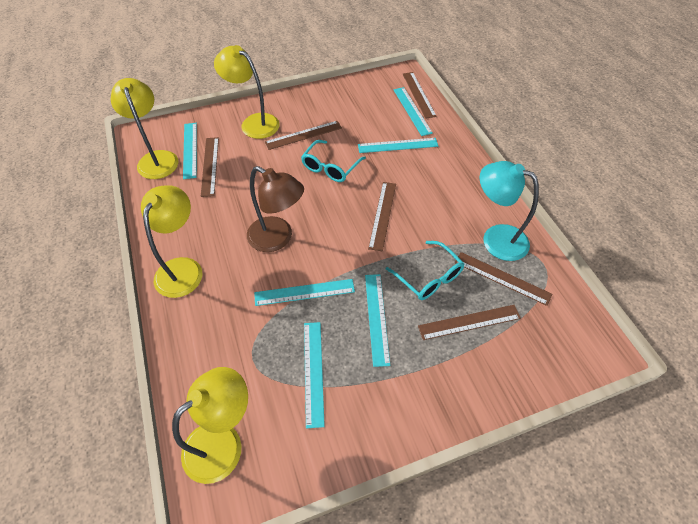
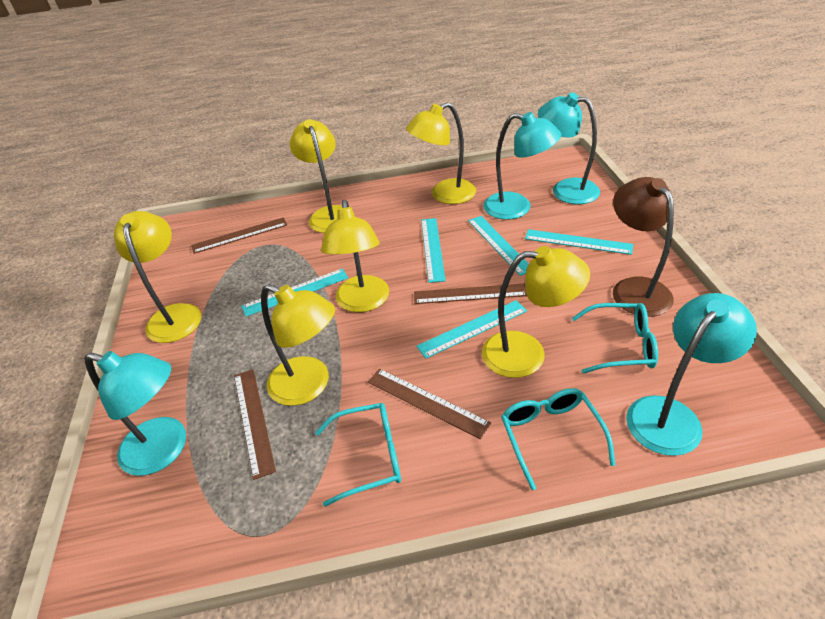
brown ruler: [201,137,219,197] [265,121,342,150] [368,182,396,252] [402,72,437,119] [418,305,521,340] [455,252,552,306] = 6 -> [191,217,287,254] [234,369,276,480] [368,369,491,439] [414,283,527,304] = 4
turquoise glasses: [301,140,366,182] [386,241,464,300] = 2 -> [315,403,401,507] [501,388,615,490] [572,303,658,374] = 3
turquoise lamp: [480,161,539,261] = 1 -> [84,351,186,476] [483,112,561,220] [538,93,600,204] [626,293,757,456] = 4
turquoise ruler: [183,123,197,179] [254,279,355,306] [304,322,325,428] [358,138,438,153] [365,274,390,367] [393,87,433,136] = 6 -> [241,269,348,317] [416,300,527,359] [421,218,446,283] [468,216,529,276] [525,229,633,255] = 5
yellow lamp: [111,78,178,179] [141,185,202,298] [172,367,248,484] [214,45,280,139] = 4 -> [114,211,201,343] [261,284,335,406] [290,119,342,233] [321,200,389,312] [406,102,476,204] [482,246,590,378] = 6

